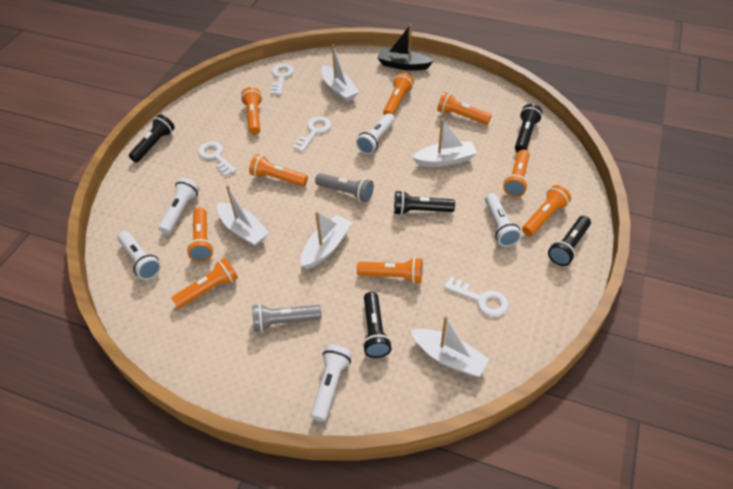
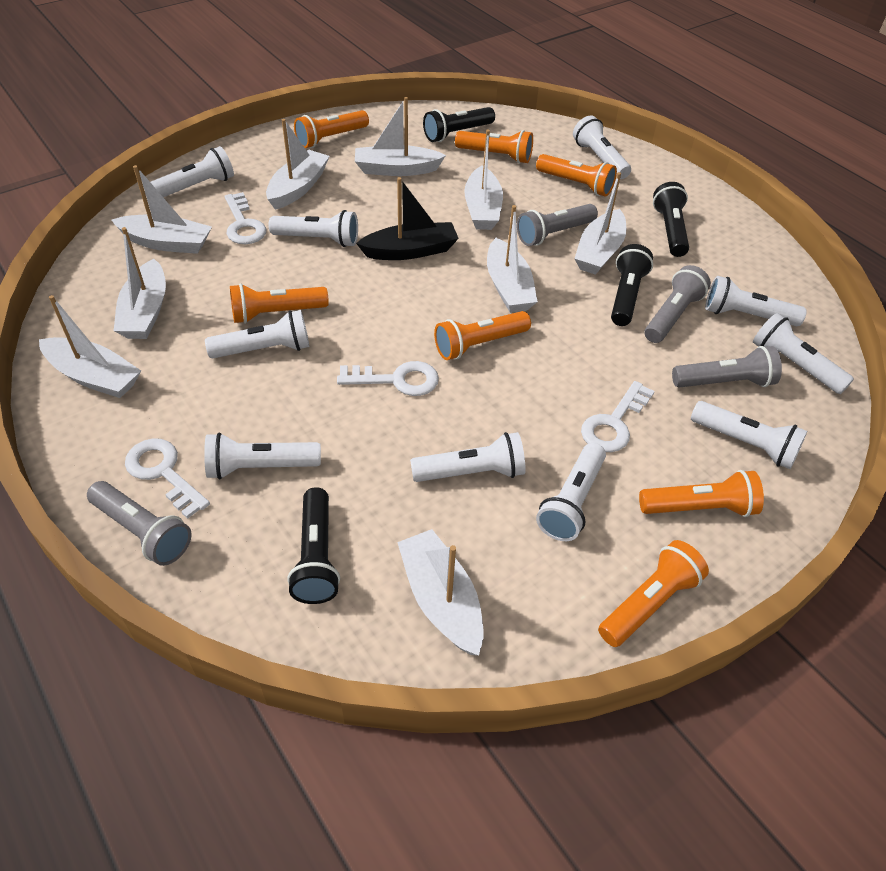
black flashlight: [129,115,175,162] [363,292,392,358] [394,190,455,215] [515,104,542,152] [548,216,591,266] = 5 -> [287,487,340,604] [423,107,495,142] [611,244,653,326] [653,182,689,257] = 4
grey flashlight: [252,304,322,332] [315,173,374,202] = 2 -> [87,481,191,566] [517,204,598,246] [645,265,711,343] [672,346,782,387] = 4
orange flashlight: [172,257,238,309] [187,208,214,262] [241,87,262,135] [249,154,308,187] [357,257,423,284] [383,73,414,116] [437,92,492,125] [503,149,530,197] [522,185,571,236] = 9 -> [230,283,329,324] [294,110,369,148] [434,311,531,360] [455,130,533,164] [536,154,617,197] [598,540,709,647] [639,470,764,517] = 7
white boat: [217,185,269,246] [301,212,352,269] [321,44,359,102] [411,316,489,377] [412,119,477,167] = 5 -> [39,295,141,398] [112,165,212,254] [114,227,166,339] [266,119,330,210] [355,97,446,176] [397,529,484,656] [464,130,503,230] [487,205,538,313] [574,172,626,275] = 9
white flashlight: [117,231,161,280] [159,178,200,234] [311,345,352,422] [356,113,395,154] [485,193,522,247] = 5 -> [151,146,234,197] [204,432,321,479] [205,310,309,358] [269,210,358,247] [410,432,526,482] [536,443,606,541] [573,115,631,179] [691,401,807,469] [705,276,807,326] [753,313,854,394] = 10

